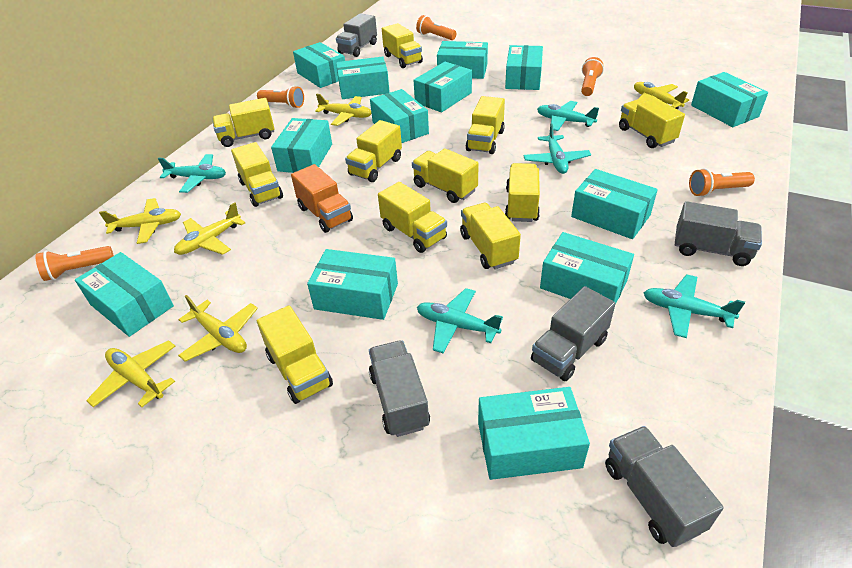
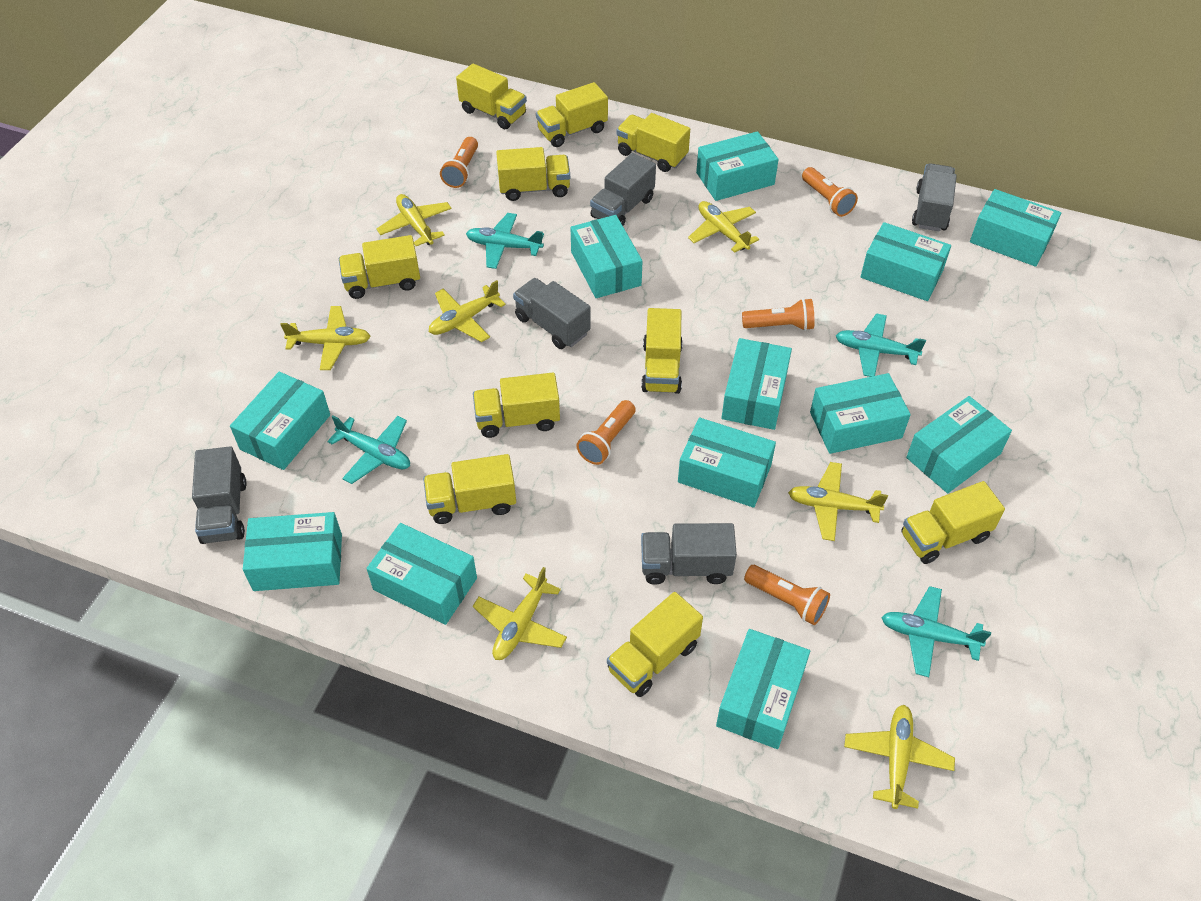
orange truck: [291,164,353,233] = 1 -> none = 0
turquoise box: [75,252,174,337] [271,118,332,173] [293,42,345,88] [307,249,398,320] [336,57,390,99] [370,89,429,143] [414,62,472,113] [437,41,488,79] [478,387,590,480] [505,45,543,90] [540,232,634,305] [571,169,658,239] [691,72,768,127] = 13 -> [230,372,330,470] [243,512,342,591] [366,523,477,625] [570,215,643,298] [678,417,776,508] [696,131,779,201] [716,629,810,749] [722,338,792,430] [810,373,911,454] [861,222,951,301] [906,396,1012,493] [970,189,1061,267] = 12
turquoise plane: [158,154,226,193] [417,288,503,353] [523,123,591,174] [537,101,599,131] [644,274,745,338] = 5 -> [327,415,410,484] [466,213,544,269] [836,313,926,377] [881,586,991,677] = 4
yellow plane: [86,340,175,407] [99,198,181,244] [174,202,245,255] [178,295,258,362] [315,94,372,126] [634,82,689,109] = 6 -> [280,306,371,370] [376,194,452,246] [429,280,506,342] [473,567,567,660] [688,201,759,253] [788,462,888,541] [844,705,955,809] = 7
yellow truck: [212,98,274,147] [231,142,283,207] [257,305,333,404] [345,120,402,182] [378,182,447,253] [382,23,423,68] [412,148,479,203] [460,203,521,269] [466,96,505,154] [505,163,540,222] [619,98,685,148] = 11 -> [339,235,420,299] [423,454,516,524] [456,64,527,129] [473,373,560,438] [496,147,570,201] [536,82,608,147] [607,592,703,697] [617,113,690,172] [641,308,683,394] [901,481,1005,564] = 10

